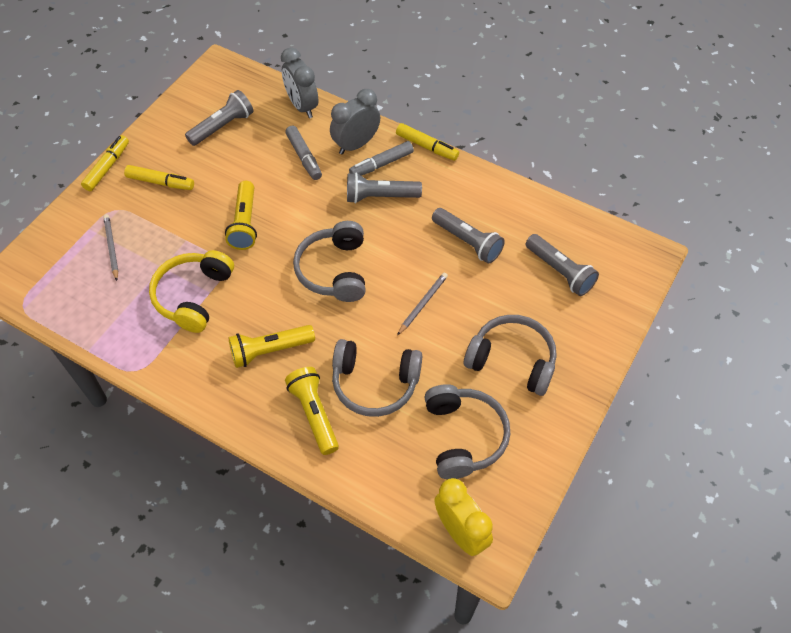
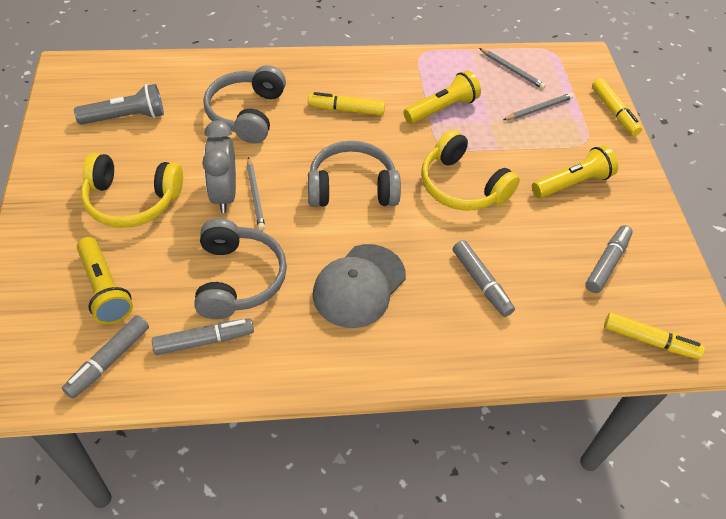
grey cap: none = 0 -> [313,244,406,328] = 1
grey clock: [281,47,319,118] [330,89,380,155] = 2 -> [202,120,236,213] = 1
grey flashlight: [185,90,253,146] [347,173,422,203] [432,208,505,263] [526,234,599,296] = 4 -> [74,84,164,125] = 1
grey headphones: [293,221,365,302] [332,339,422,417] [425,384,510,479] [464,315,557,396] = 4 -> [194,218,287,319] [203,65,286,143] [308,141,401,207] = 3
grey marker: [285,126,322,180] [349,141,414,176] = 2 -> [62,315,149,399] [152,318,254,355] [453,240,515,317] [585,225,633,293] = 4
grey pencil: [103,214,118,281] [397,273,448,335] = 2 -> [247,157,265,230] [479,48,546,89] [503,93,573,120] = 3
yellow clock: [434,478,493,556] = 1 -> none = 0
yellow headphones: [149,250,234,333] = 1 -> [81,153,183,228] [421,129,520,211] = 2

